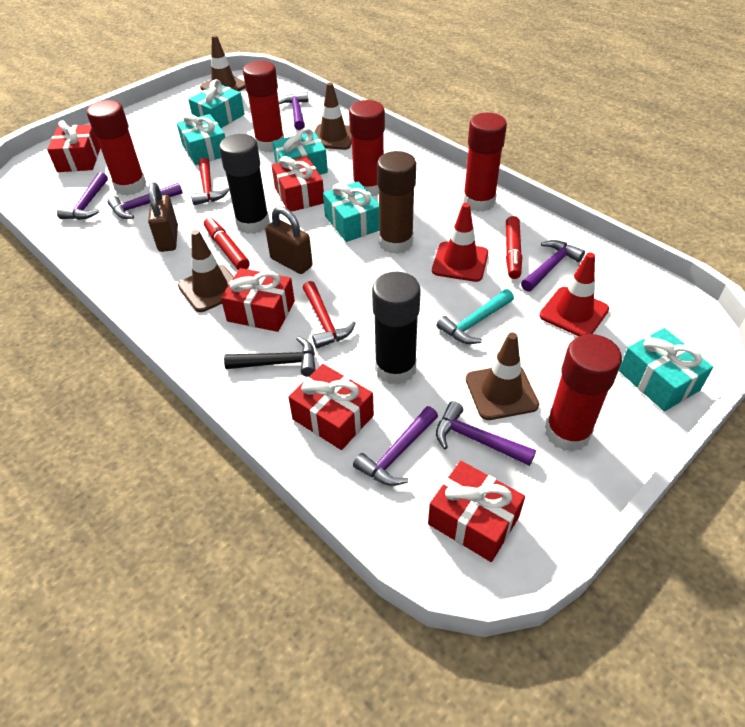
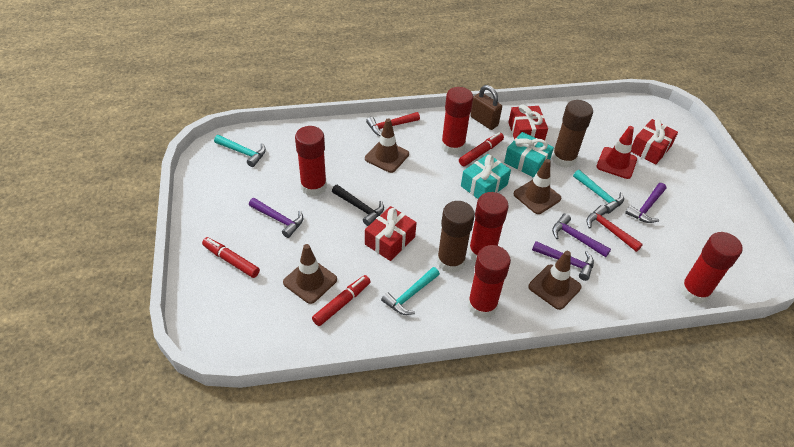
black glue stick: [219,134,270,234] [372,272,421,385] = 2 -> none = 0
brown glue stick: [377,151,416,254] = 1 -> [437,201,475,273] [552,100,593,168] = 2
brown padlock: [148,182,178,252] [265,206,313,274] = 2 -> [470,85,502,130] = 1
purple hammer: [57,172,108,220] [108,183,183,219] [279,92,309,130] [353,406,438,486] [436,401,536,466] [521,240,585,292] = 6 -> [249,198,303,238] [532,241,594,281] [552,213,611,257] [625,183,666,223] = 4
red gift: [47,120,100,172] [221,268,295,332] [271,156,324,212] [288,364,374,450] [428,461,525,562] = 5 -> [365,206,417,261] [508,104,548,140] [631,119,678,165] = 3
red marker: [204,217,250,270] [506,216,522,279] = 2 -> [202,237,260,278] [312,275,371,326] [459,133,504,166] = 3
red traffic cone: [432,203,488,282] [540,252,609,336] = 2 -> [597,126,637,179] = 1
turquoise gift: [177,114,225,165] [188,79,245,128] [272,128,328,175] [323,181,379,242] [619,328,713,411] = 5 -> [461,154,511,199] [504,132,554,178] = 2
turquoise hammer: [437,289,514,344] = 1 -> [214,135,266,167] [381,267,440,315] [573,170,624,214] = 3

